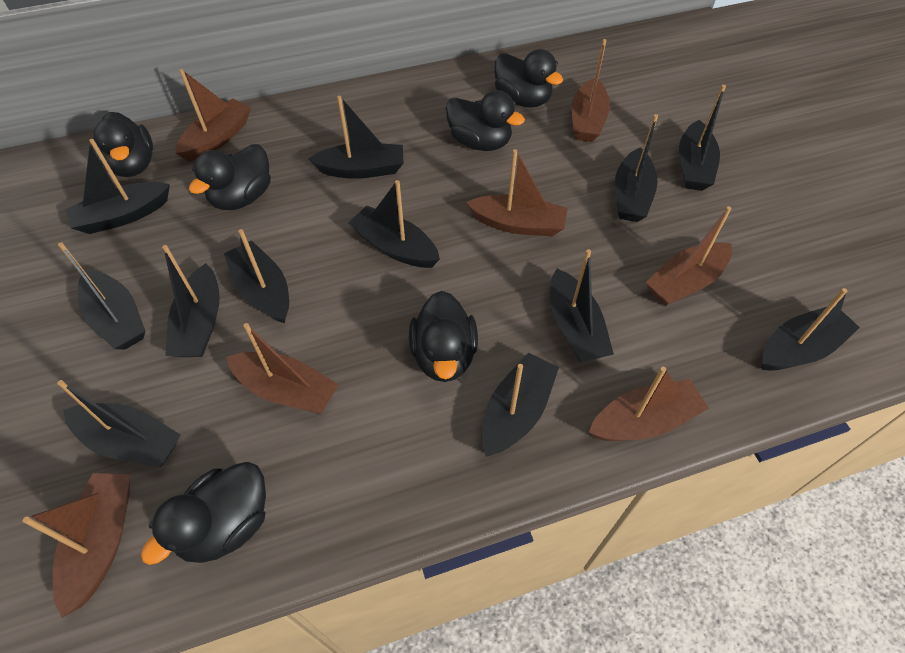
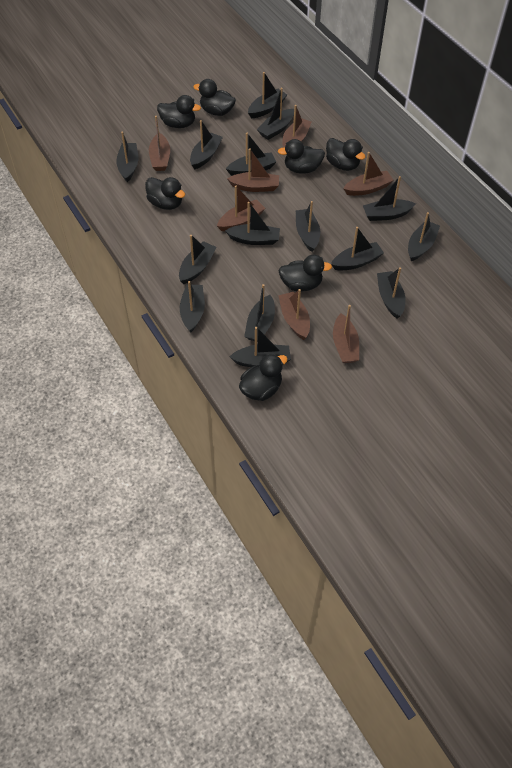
black boat: [57,380,181,467] [58,242,145,350] [65,139,170,234] [162,245,220,357] [224,229,289,323] [308,96,404,179] [348,180,440,268] [482,352,559,457] [550,249,614,362] [615,114,658,222] [679,85,726,191] [762,288,860,371] = 12 -> [116,131,138,182] [179,235,217,284] [180,281,205,332] [190,120,223,169] [225,202,280,245] [226,132,276,176] [230,327,291,367] [244,284,275,342] [248,72,287,118] [257,88,294,140] [296,201,320,252] [331,227,384,271] [363,176,416,221] [377,267,405,319] [408,212,440,261] = 15
black duck: [91,112,153,177] [141,462,266,565] [189,144,271,210] [409,291,478,382] [446,90,525,151] [494,49,563,108] = 6 -> [145,177,185,210] [157,95,201,128] [193,79,236,116] [239,354,288,401] [278,139,325,174] [279,255,332,292] [326,138,365,171] = 7

